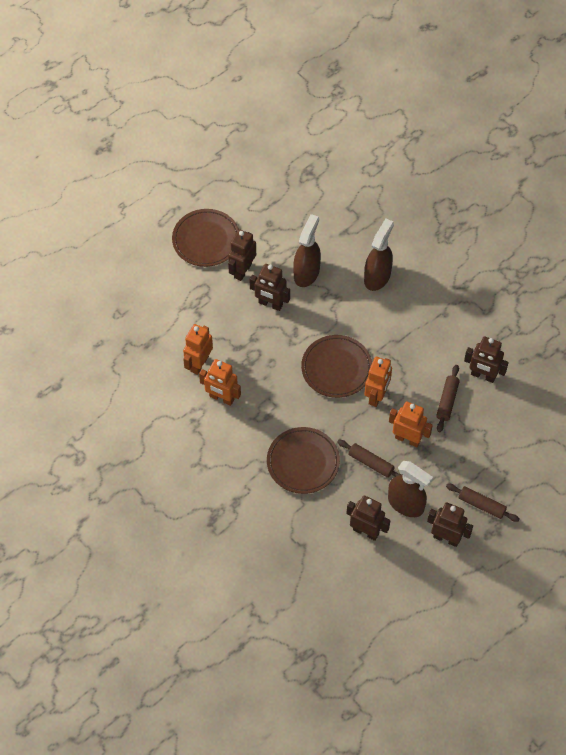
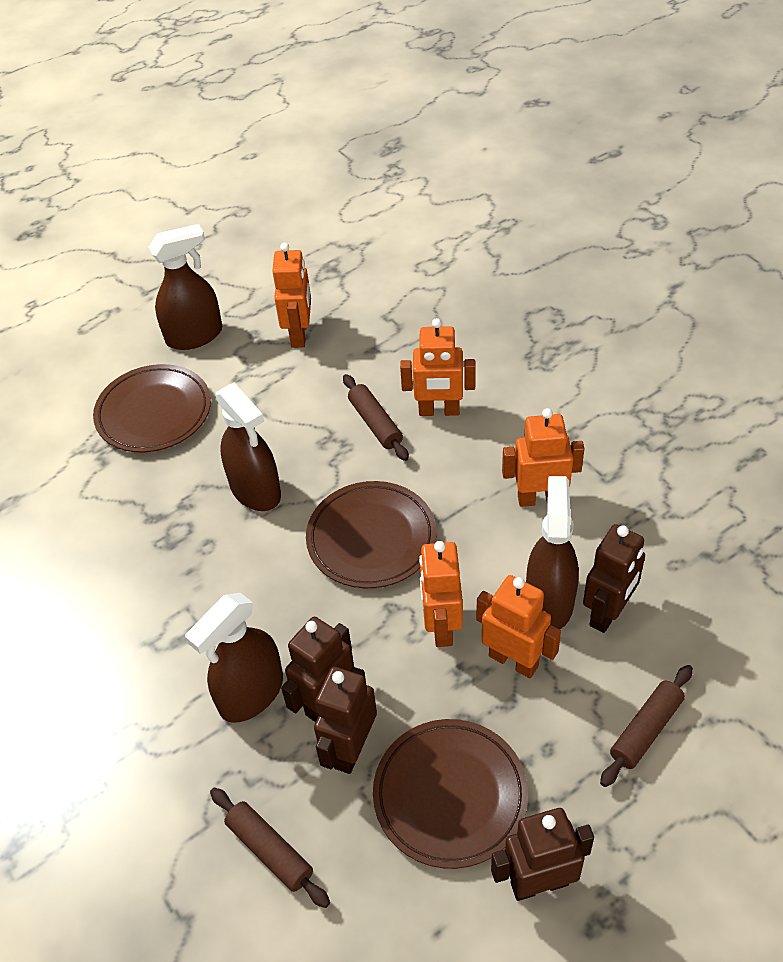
brown robot: [228,229,256,281] [249,264,290,311] [346,496,390,541] [427,502,473,547] [464,336,509,383] = 5 -> [281,617,354,722] [314,666,377,774] [491,808,594,901] [583,524,645,633] = 4
brown spray bottle: [293,214,321,287] [364,219,394,291] [388,461,433,517] = 3 -> [148,224,222,350] [185,593,283,723] [215,382,281,511] [526,476,579,629] = 4
orange robot: [183,324,213,375] [199,359,241,406] [364,357,392,407] [389,401,433,447] = 4 -> [272,243,311,348] [400,318,476,416] [419,541,463,647] [476,575,561,678] [502,408,585,507] = 5

